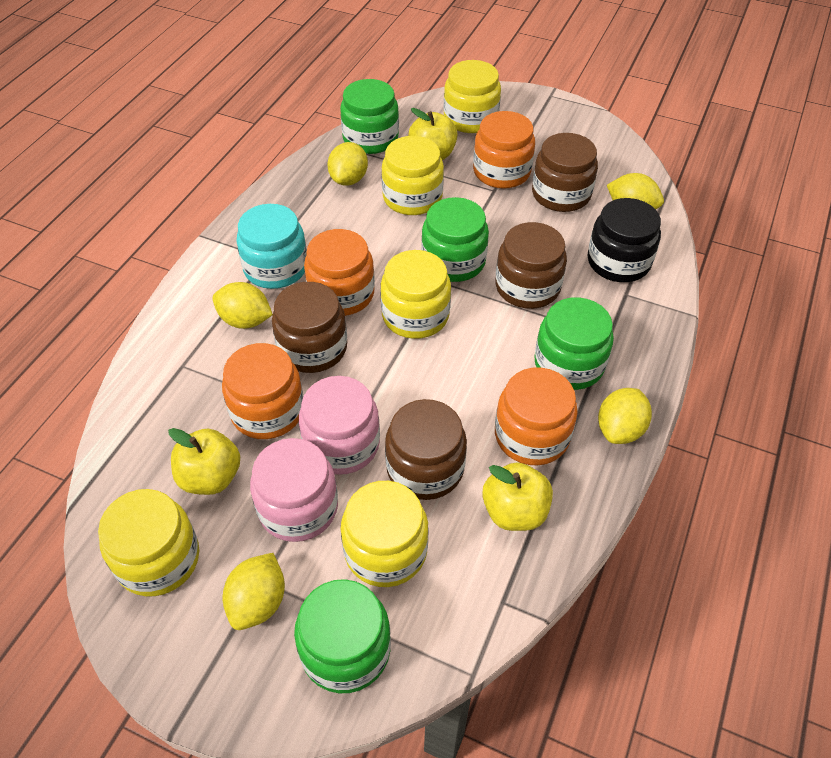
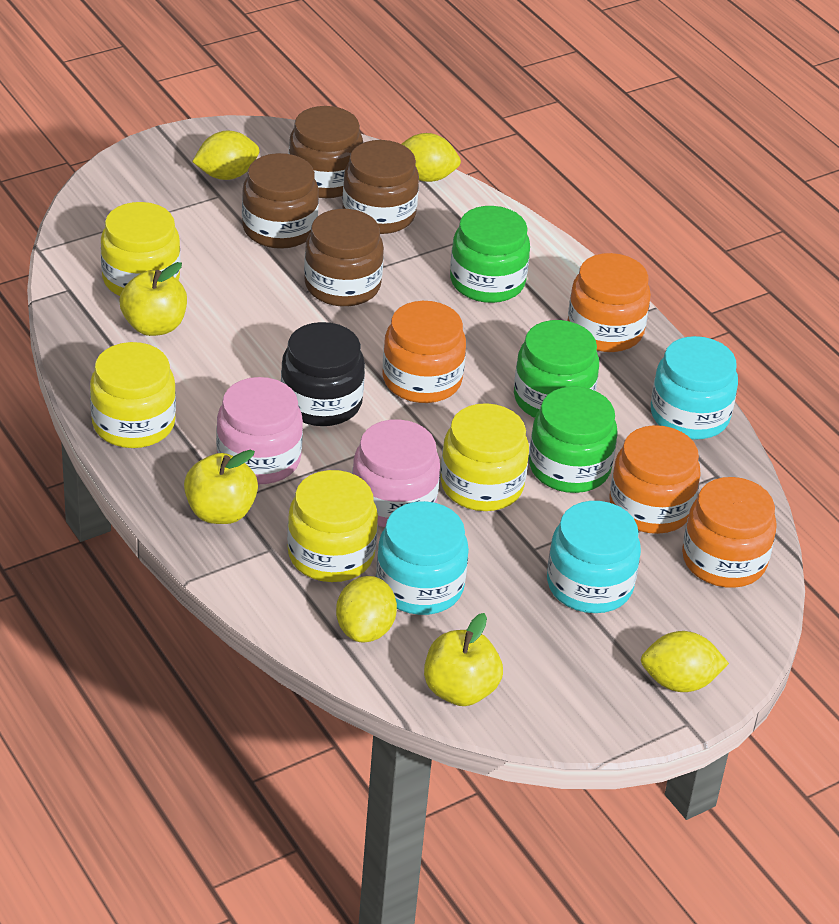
green jar: [294,579,391,693] [340,79,399,154] [421,197,489,282] [534,297,614,390] = 4 -> [450,206,530,303] [514,320,599,418] [529,386,618,493] = 3
turquoise jar: [236,204,307,289] = 1 -> [376,501,469,615] [547,501,641,613] [651,336,738,440] = 3
yellow jar: [98,489,199,596] [341,481,429,587] [380,250,451,339] [382,136,444,215] [444,60,501,133] = 5 -> [90,342,176,448] [101,202,180,296] [287,470,378,582] [441,403,529,511] = 4
yellow lemon: [212,282,273,329] [223,553,285,630] [327,142,368,186] [598,388,652,444] [607,173,664,209] = 5 -> [192,131,259,180] [336,576,397,643] [402,133,461,182] [641,631,729,692] = 4

